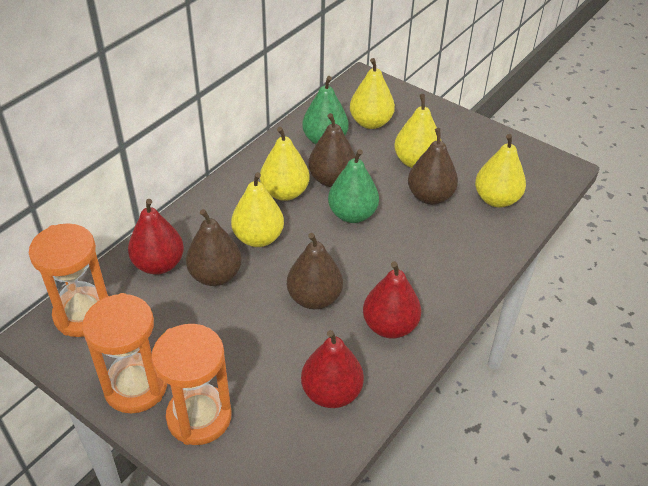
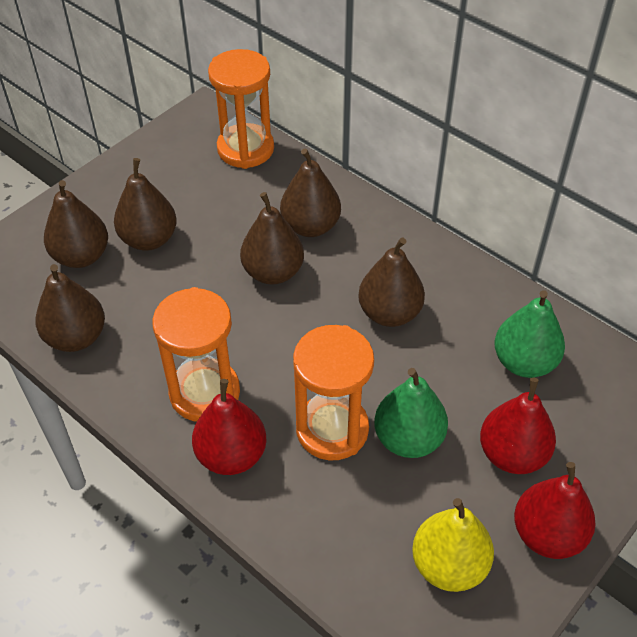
brown pear: [186,209,242,286] [287,233,343,309] [308,113,355,187] [408,128,458,205] = 4 -> [35,264,105,352] [44,180,108,268] [114,158,177,251] [240,192,304,285] [280,149,341,237] [358,237,425,327] = 6
yellow pear: [231,172,284,247] [260,127,310,201] [350,58,395,129] [394,94,441,168] [475,134,526,208] = 5 -> [412,498,494,592] = 1

